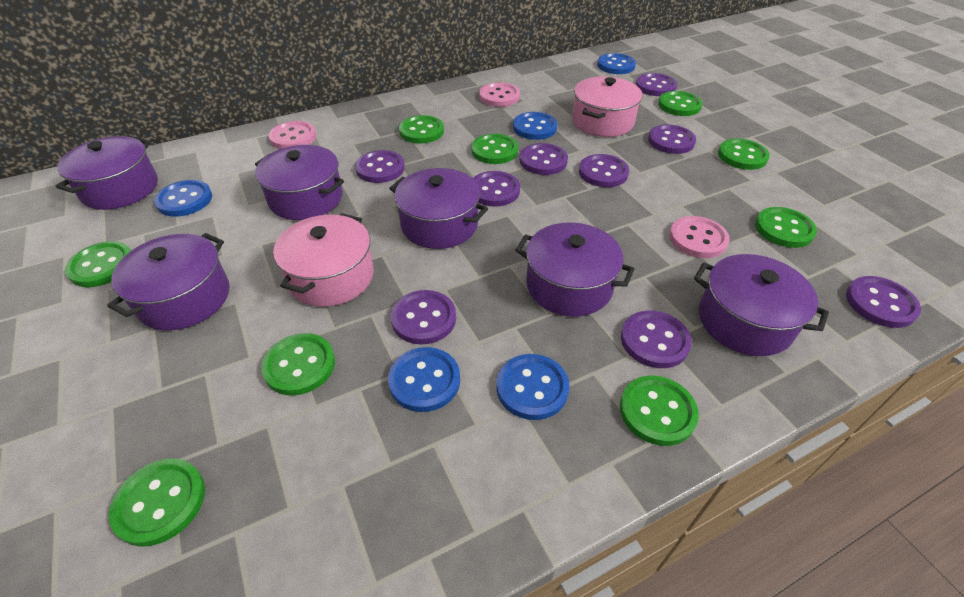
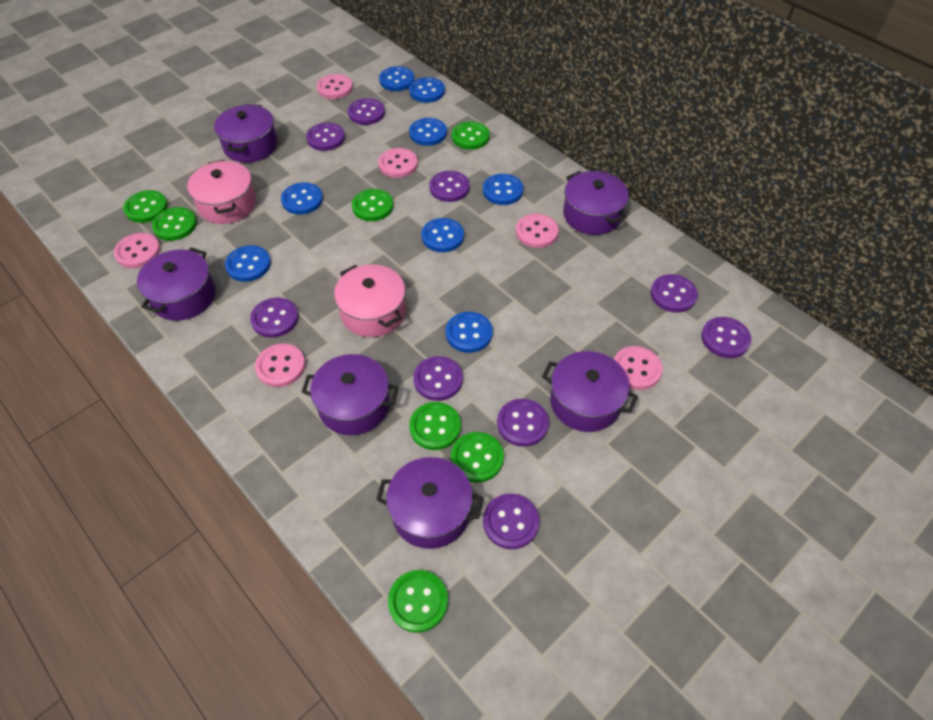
blue button: [154,180,212,217] [388,347,460,412] [496,354,570,420] [513,112,558,140] [597,53,636,74] = 5 -> [225,245,271,282] [281,182,323,214] [379,66,415,91] [409,77,445,103] [409,118,447,146] [422,218,464,252] [445,312,493,353] [483,174,523,205] = 8
green button: [65,241,131,287] [109,458,205,547] [261,333,335,395] [399,115,444,143] [471,134,518,164] [620,376,699,446] [658,91,703,116] [718,138,770,170] [755,207,817,248] = 9 -> [123,190,168,223] [152,207,197,241] [352,189,393,221] [388,570,448,633] [409,402,461,450] [451,432,504,482] [452,121,490,150] = 7
pink button: [269,121,316,149] [479,82,520,107] [669,216,730,258] = 3 -> [114,233,160,268] [255,343,305,387] [317,74,353,99] [378,148,418,178] [516,214,559,248] [614,346,663,390] = 6

